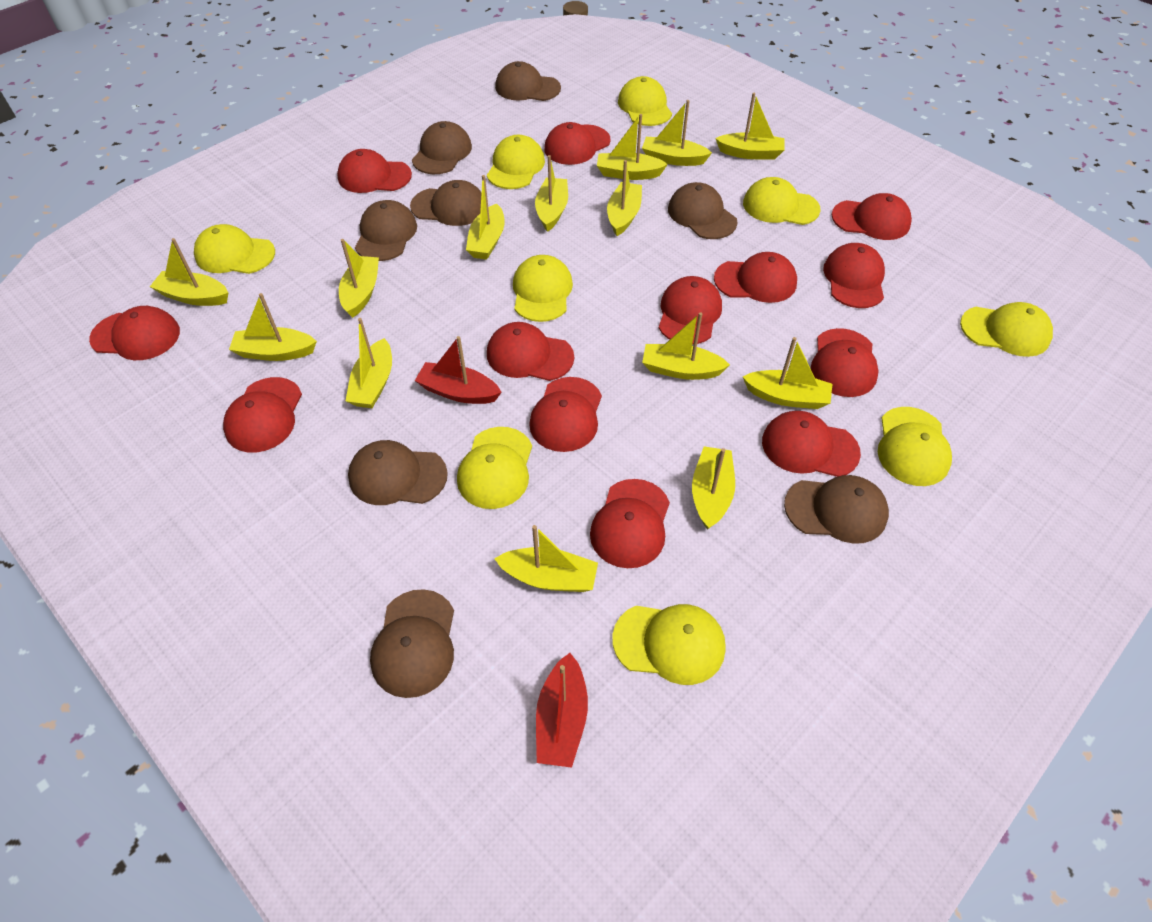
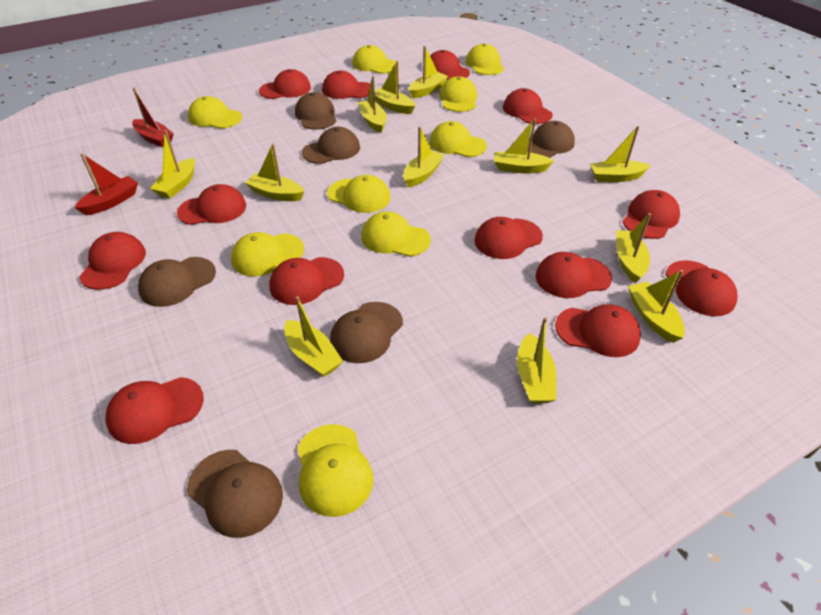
brown cap: [348,440,448,505] [355,200,417,261] [370,589,454,698] [410,180,481,226] [412,121,472,174] [495,61,561,101] [668,182,737,239] [784,475,889,544] = 8 -> [138,257,216,307] [187,450,283,538] [295,92,336,130] [302,127,360,164] [330,302,403,363] [528,121,575,158] = 6
yellow boat: [150,238,228,306] [229,293,317,361] [339,239,379,318] [346,318,392,408] [466,175,505,260] [494,525,598,592] [535,155,568,232] [597,114,668,180] [607,160,642,236] [642,100,712,166] [642,312,730,380] [692,447,735,530] [715,93,785,160] [743,337,832,409] = 14 -> [150,130,195,198] [245,144,305,201] [284,296,343,377] [358,76,387,133] [375,61,415,114] [403,126,444,187] [409,46,448,98] [494,118,554,173] [517,317,556,403] [590,126,651,182] [616,213,651,283] [628,270,685,343] = 12

